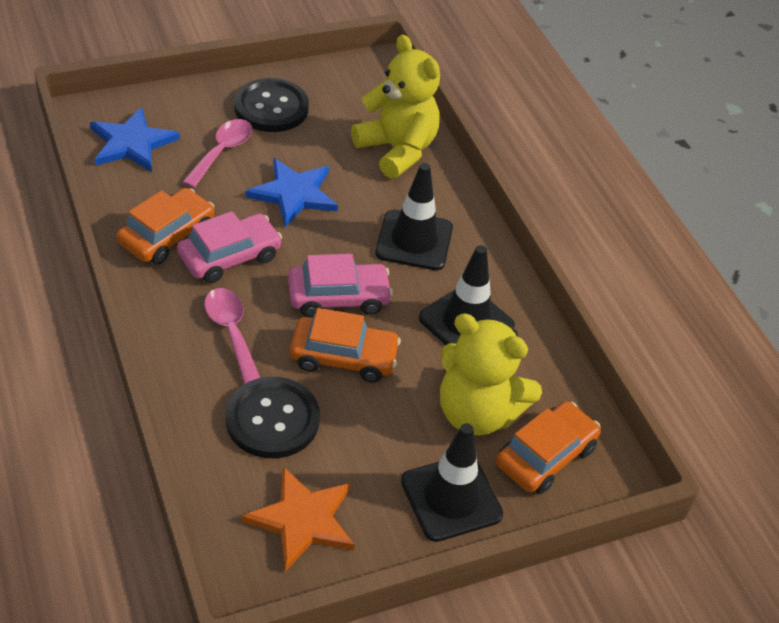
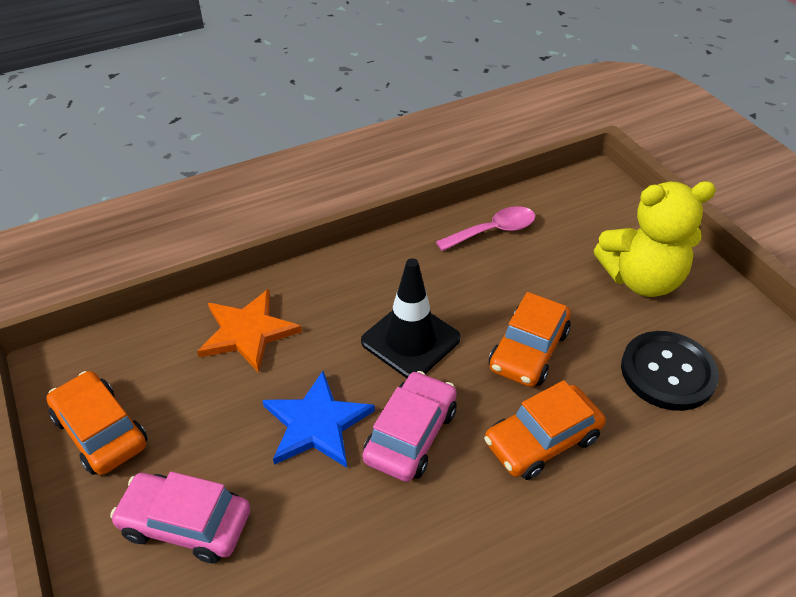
black button: [226,377,320,458] [234,78,309,132] = 2 -> [621,331,719,411] = 1
black traffic cone: [375,163,453,270] [401,423,503,542] [419,245,515,345] = 3 -> [361,258,461,378] = 1
blue star: [90,107,180,172] [246,158,338,228] = 2 -> [262,371,375,468] = 1
pink spoon: [182,119,252,188] [204,288,260,384] = 2 -> [436,206,535,251] = 1
yellow teddy bear: [351,35,440,179] [440,313,542,436] = 2 -> [594,181,716,297] = 1

